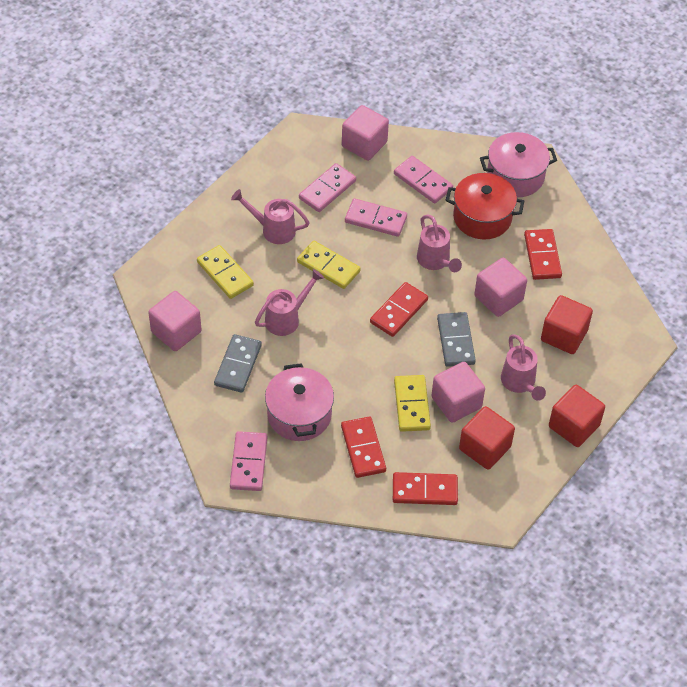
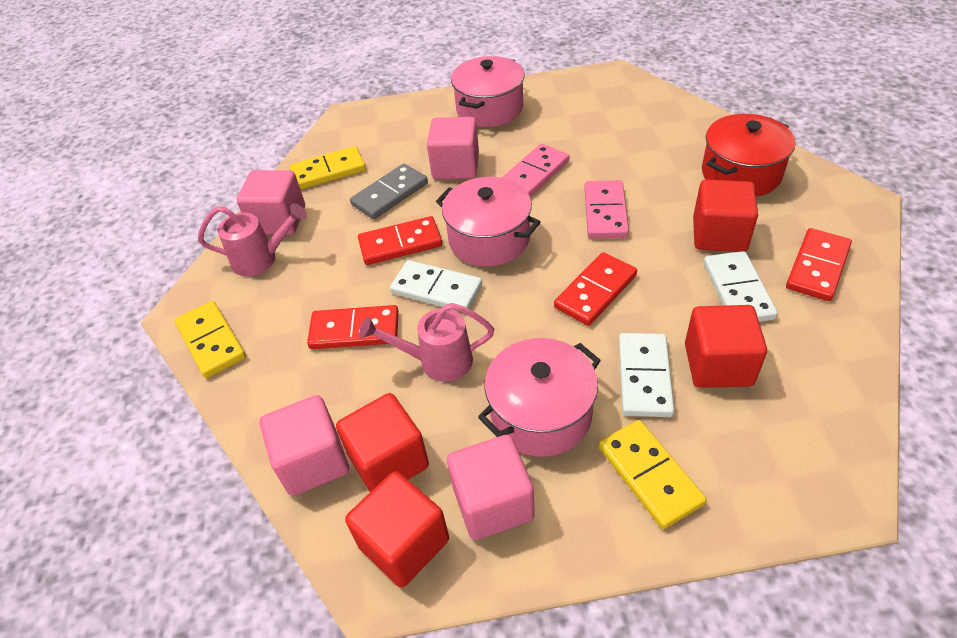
grey domino: [214,334,262,393] [437,312,476,367] = 2 -> [350,164,428,219] = 1
pink domino: [230,431,267,491] [299,163,356,212] [345,198,407,237] [394,156,453,204] = 4 -> [501,144,569,197] [585,180,629,238] = 2
pink pot: [265,363,334,441] [480,132,557,197] = 2 -> [436,177,541,267] [451,56,525,127] [478,338,601,457] = 3
pink watering can: [231,189,310,244] [255,269,324,336] [417,215,462,272] [501,334,546,401] = 4 -> [198,203,307,276] [359,303,494,382] = 2
red cube: [459,406,515,470] [541,295,593,354] [549,385,605,447] = 3 -> [336,393,429,492] [345,471,449,588] [685,305,767,388] [693,180,758,252] = 4
white domino: none = 0 -> [390,260,482,309] [619,333,674,417] [704,251,778,322] = 3

